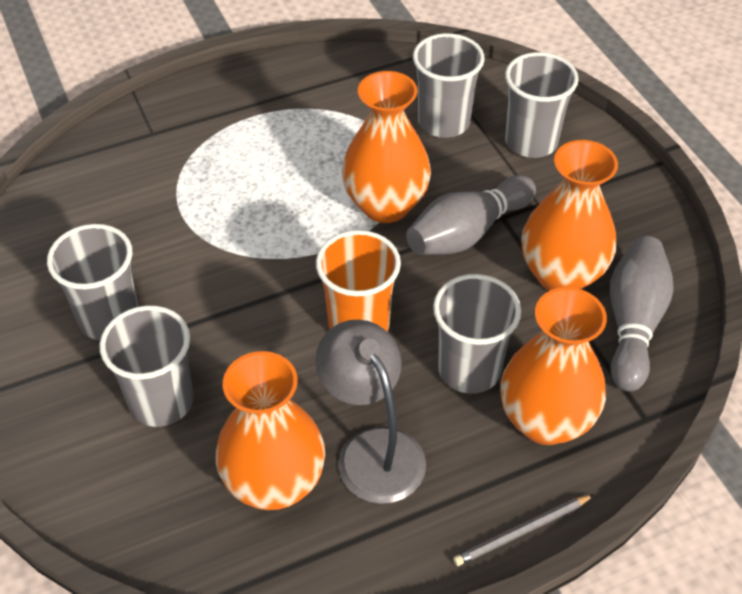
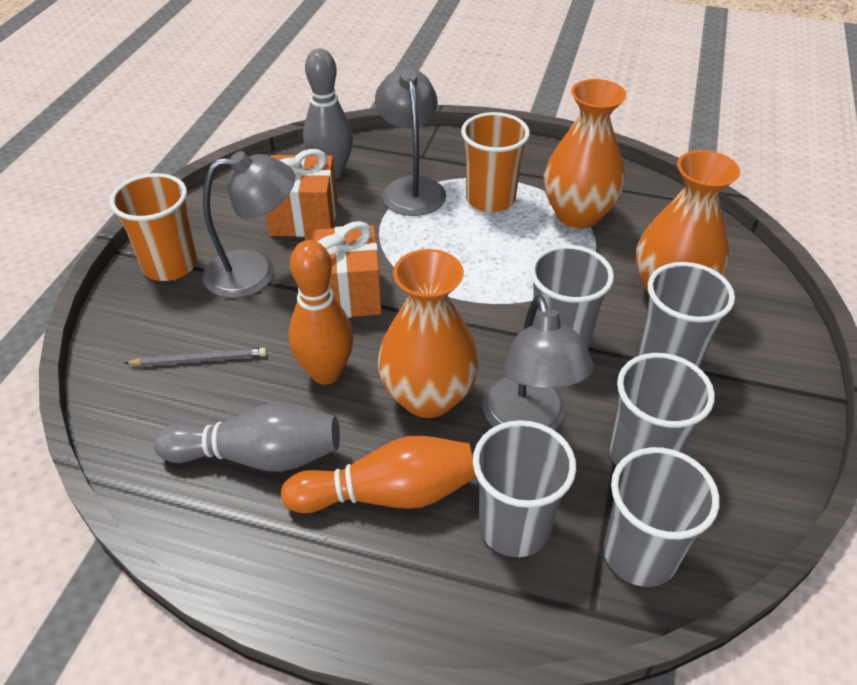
grey lamp: [315,319,426,504] = 1 -> [202,151,295,298] [375,68,446,216] [482,295,594,430] = 3
orange bowling pin: none = 0 -> [281,436,476,514] [288,240,354,384] = 2
orange cup: [316,230,401,332] = 1 -> [110,173,197,281] [461,112,530,212] = 2
orange gift: none = 0 -> [266,149,337,237] [305,221,382,318] = 2
orange vase: [216,351,325,510] [342,71,431,223] [500,287,607,445] [521,140,618,291] = 4 -> [377,249,479,418] [544,79,627,228] [636,150,740,296] = 3

